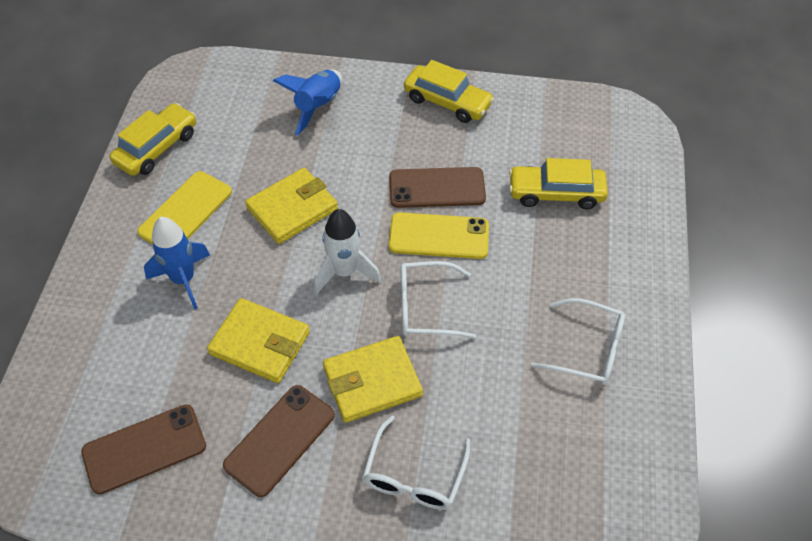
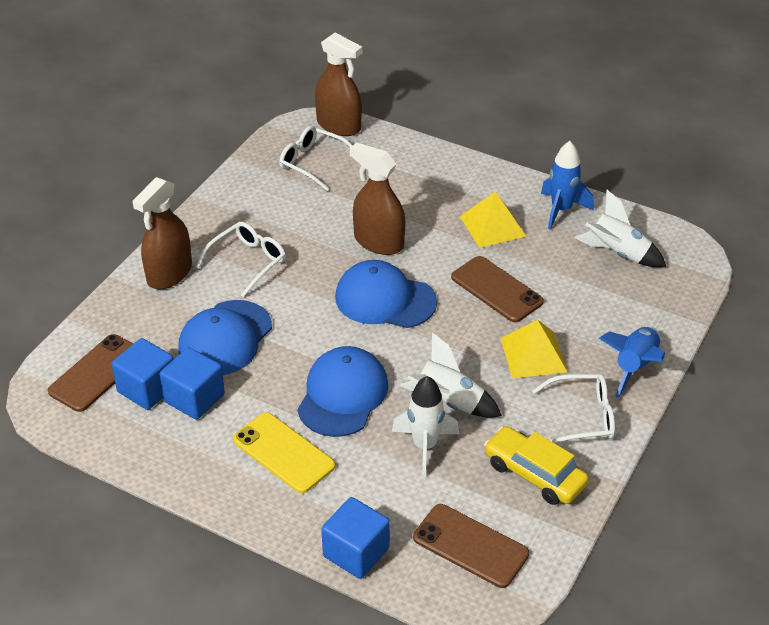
blue cap: none = 0 -> [178,300,272,375] [297,346,388,437] [335,260,437,328] = 3
blue cube: none = 0 -> [111,338,174,410] [160,347,225,420] [321,497,390,579] = 3
brown spray bottle: none = 0 -> [132,177,192,289] [315,32,362,136] [350,142,405,255] = 3
white rocket: [314,209,381,295] = 1 -> [392,376,459,477] [401,332,502,418] [575,190,666,267] = 3
yellow car: [110,103,196,176] [404,60,494,123] [509,158,608,209] = 3 -> [484,426,589,505] = 1
yellow phone: [137,171,232,244] [389,212,489,259] = 2 -> [233,412,335,493] = 1
yellow pyramid: none = 0 -> [460,191,526,248] [501,320,568,378] = 2
yellow wallet: [207,298,310,383] [245,168,338,244] [323,336,423,423] = 3 -> none = 0

